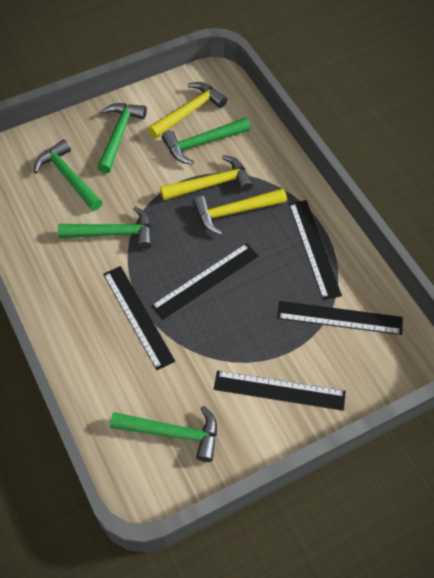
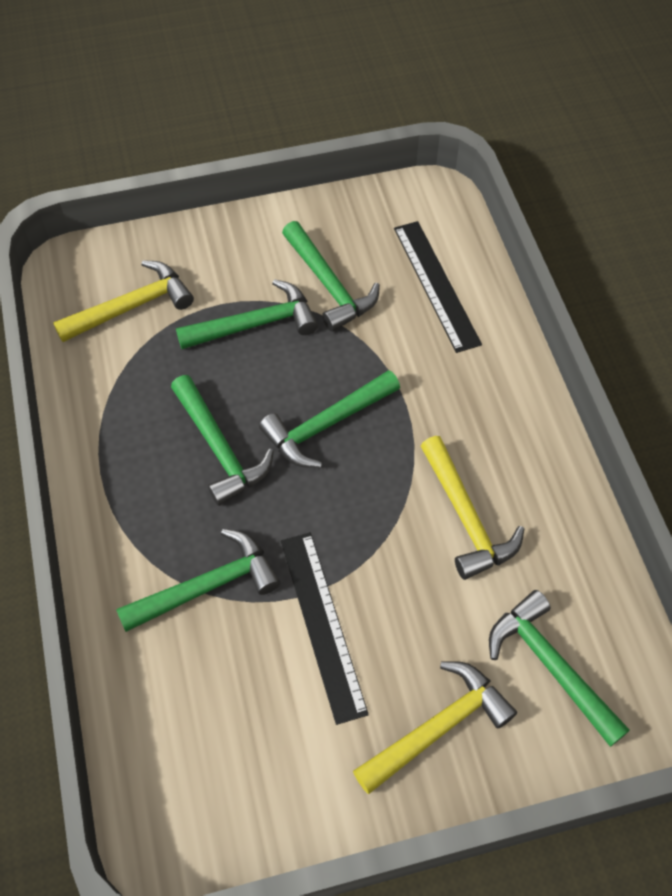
black ruler: [103,266,175,370] [151,243,259,320] [214,371,346,411] [277,301,403,335] [289,200,342,300] = 5 -> [281,532,369,725] [394,221,482,353] = 2
green hammer: [34,139,102,211] [58,206,152,249] [97,103,147,173] [110,406,217,462] [162,118,250,165] = 5 -> [116,529,280,632] [171,375,274,506] [176,279,318,349] [259,370,400,468] [282,221,380,332] [489,590,630,747] = 6

